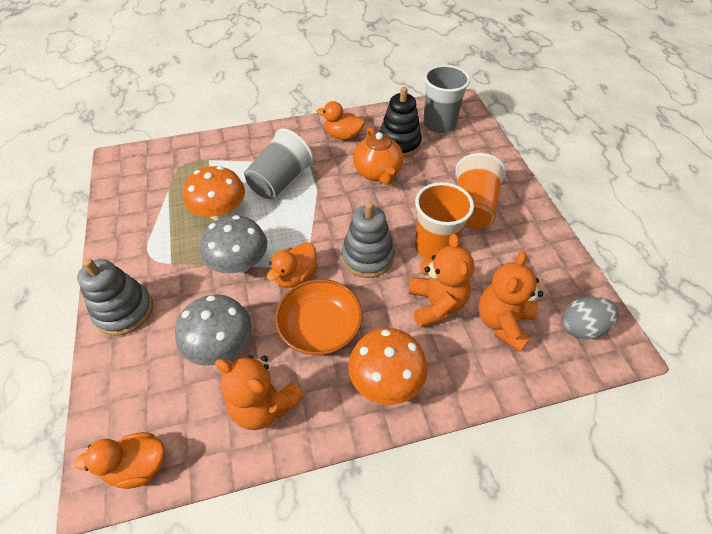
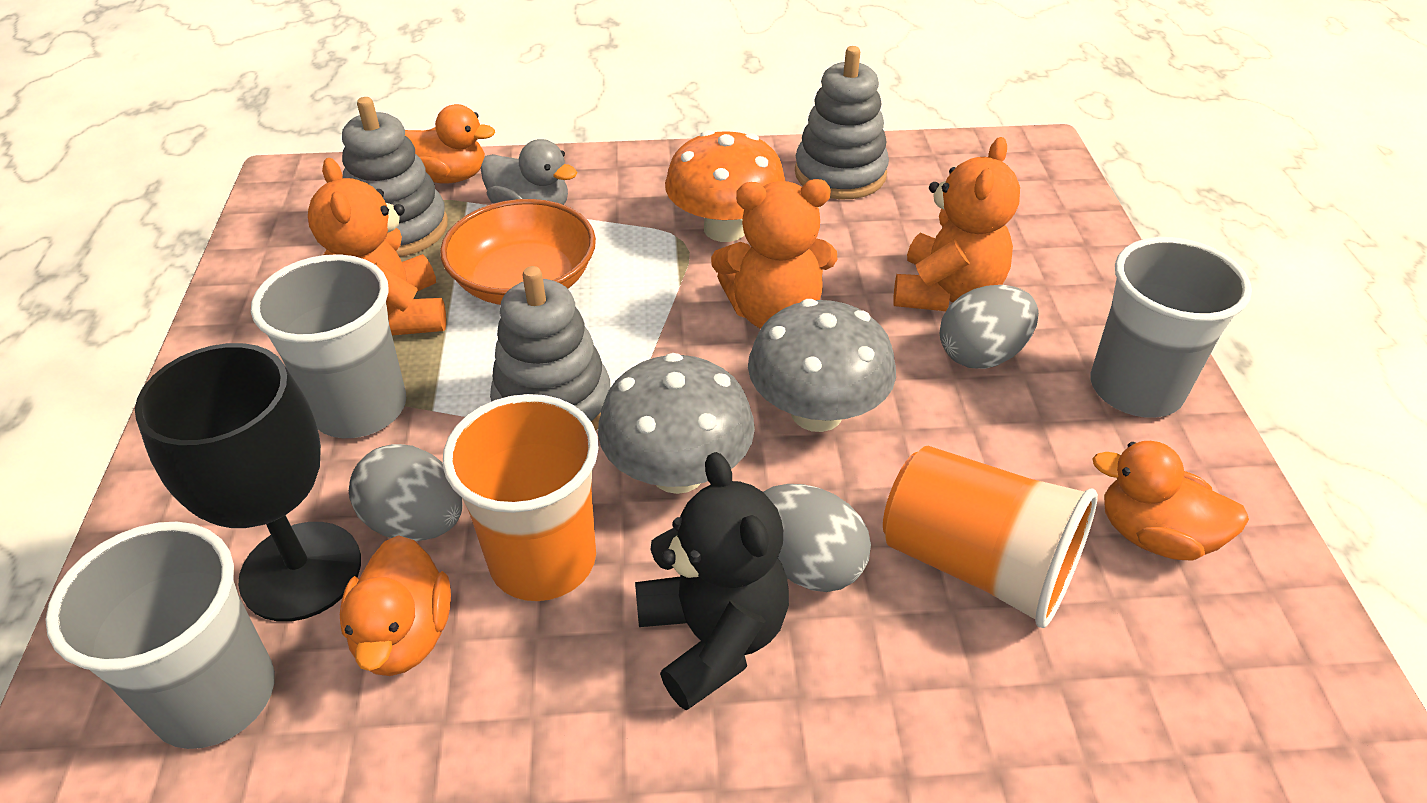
black goblet: none = 0 -> [135,343,361,622] = 1
black stacking toy: [379,87,422,158] = 1 -> none = 0
black teddy bear: none = 0 -> [635,452,789,711] = 1
grey cup: [244,129,314,199] [423,65,470,133] = 2 -> [45,522,275,749] [251,254,406,438] [1090,237,1252,418] = 3
grey duck: none = 0 -> [481,139,577,205] = 1
grey egg: [562,297,619,340] = 1 -> [349,444,463,541] [764,484,871,592] [940,285,1039,369] = 3
grey stacking toy: [77,258,153,336] [341,202,395,278] = 2 -> [342,97,448,257] [490,266,610,431] [795,46,889,199] = 3
orange mushroom: [183,166,245,221] [348,328,427,405] = 2 -> [665,130,785,242] = 1
orange teapot: [353,127,403,185] = 1 -> none = 0

